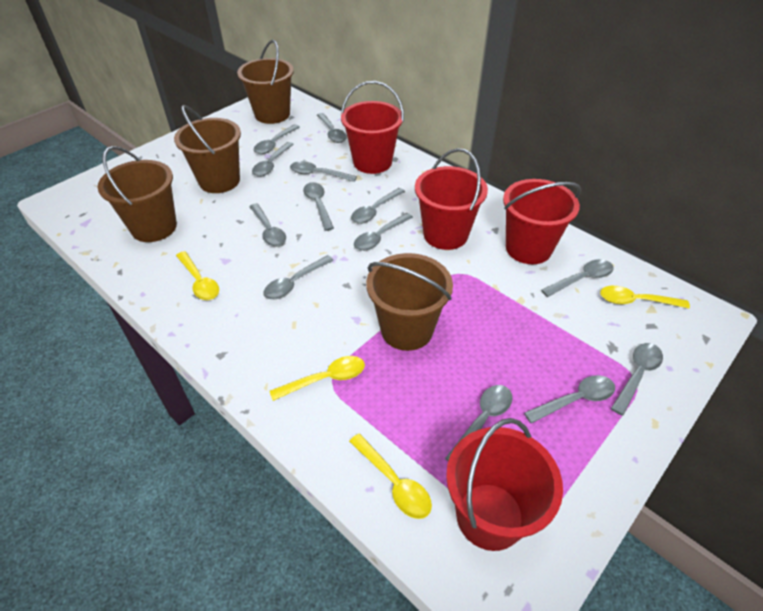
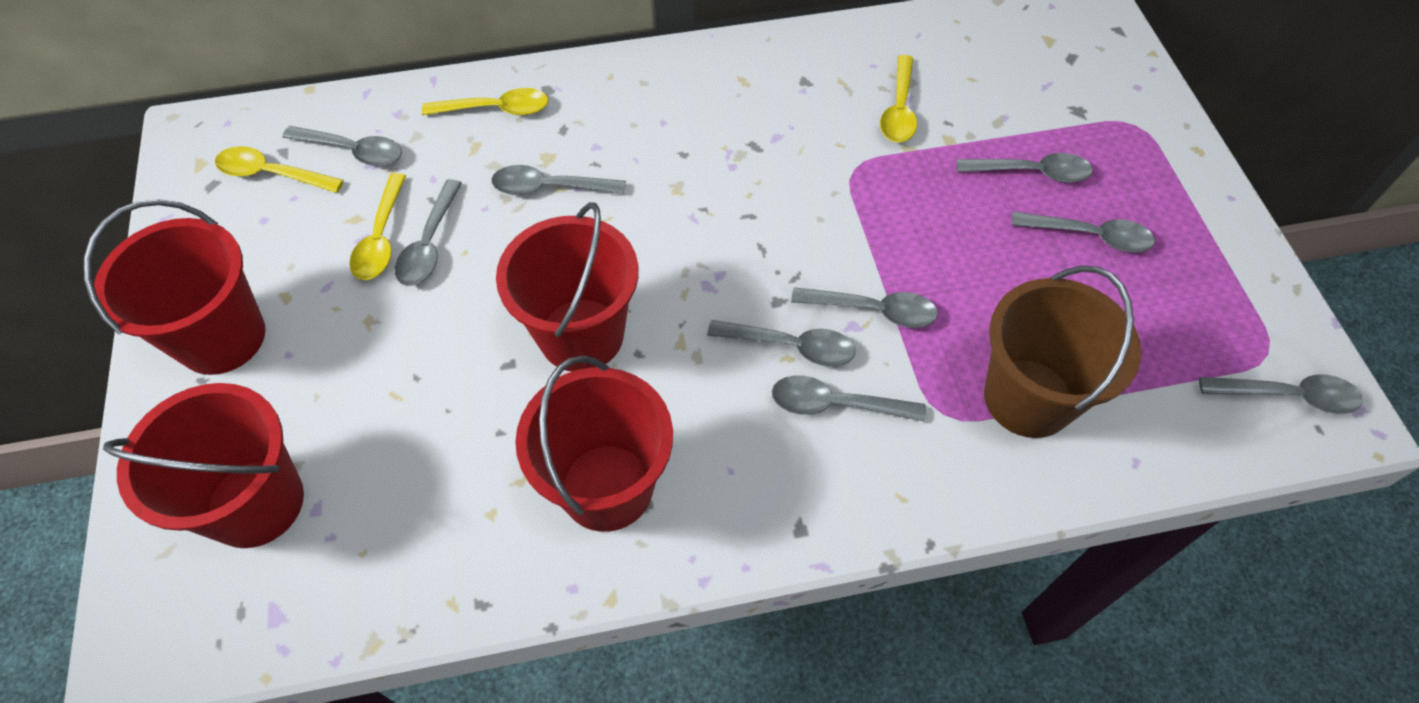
brown bucket: [98,146,177,242] [174,105,241,193] [237,40,294,124] [366,253,453,351] = 4 -> [984,265,1141,438] = 1
grey spoon: [249,203,286,247] [252,142,294,177] [254,124,300,154] [263,255,334,300] [290,161,357,182] [303,182,334,231] [317,113,347,143] [351,188,405,224] [354,213,413,251] [445,385,513,461] [524,375,615,424] [541,259,614,297] [611,343,663,415] = 13 -> [282,126,402,166] [395,179,462,286] [491,165,626,195] [707,320,855,367] [772,375,926,421] [791,287,938,328] [957,153,1093,183] [1011,212,1155,252] [1199,375,1362,414] = 9

